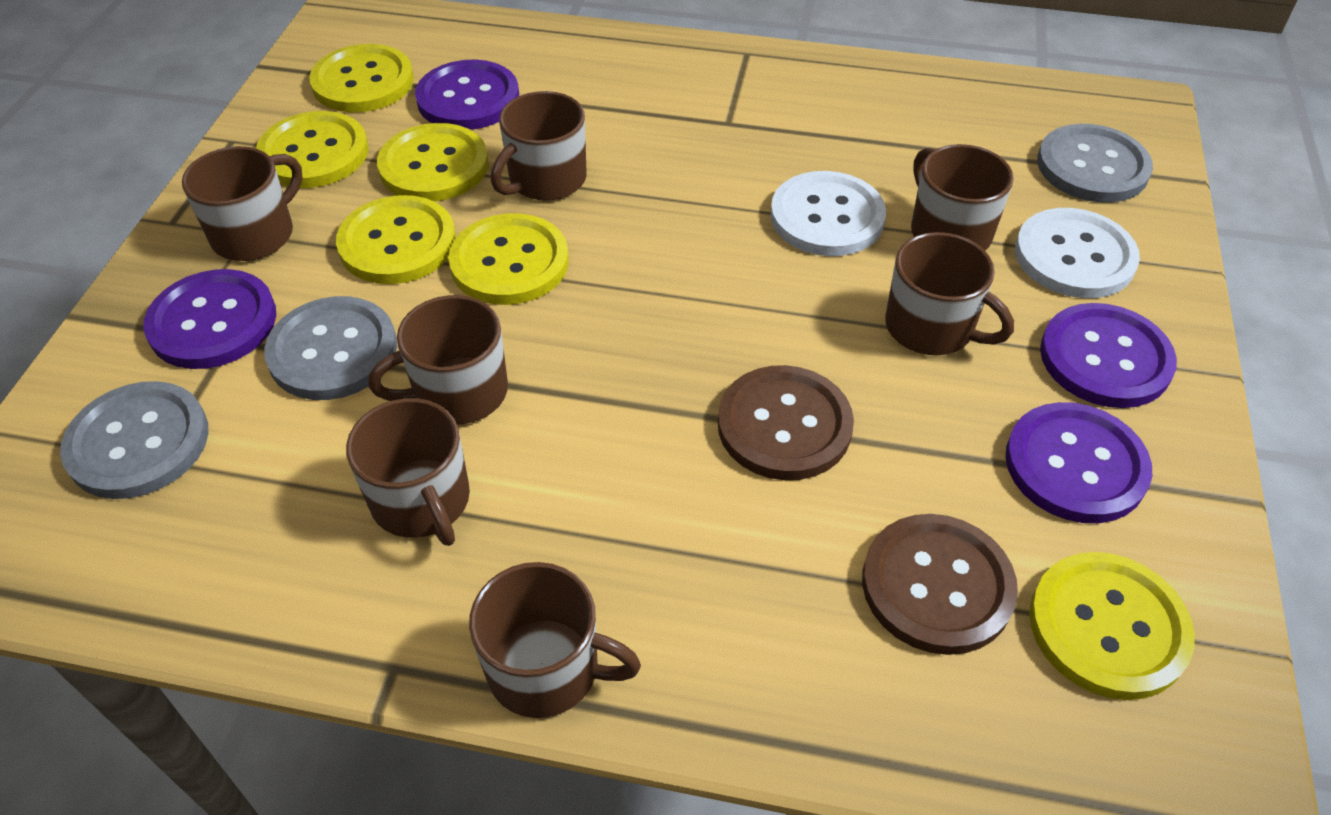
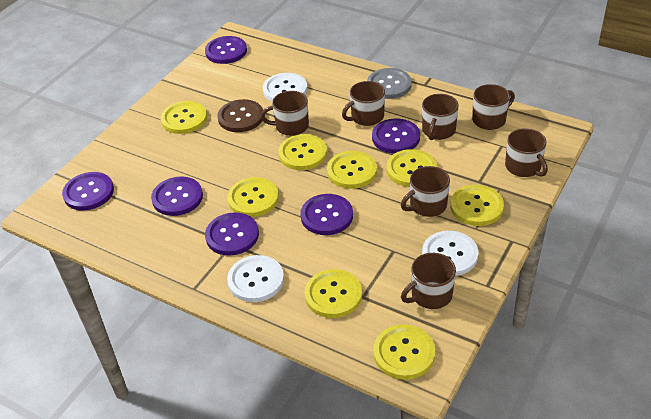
brown button: [718,365,854,480] [862,514,1018,655] = 2 -> [217,99,263,132] = 1
grey button: [60,381,208,499] [264,296,397,400] [1037,124,1153,203] = 3 -> [367,68,412,99] = 1
purple button: [143,269,276,369] [415,60,519,130] [1005,402,1152,523] [1040,303,1177,408] = 4 -> [62,172,114,211] [151,176,203,216] [205,36,247,64] [205,213,259,256] [300,194,353,235] [372,118,420,154] = 6
white button: [770,171,886,256] [1015,208,1140,298] = 2 -> [227,255,284,302] [263,73,307,102] [422,231,478,276] = 3
yellow button: [256,111,369,188] [309,44,414,112] [336,195,456,284] [377,123,489,201] [448,213,569,305] [1029,552,1195,700] = 6 -> [161,101,207,134] [227,177,279,217] [278,134,327,170] [304,269,362,318] [327,151,377,189] [373,324,435,380] [387,149,437,187] [450,185,504,226] = 8

